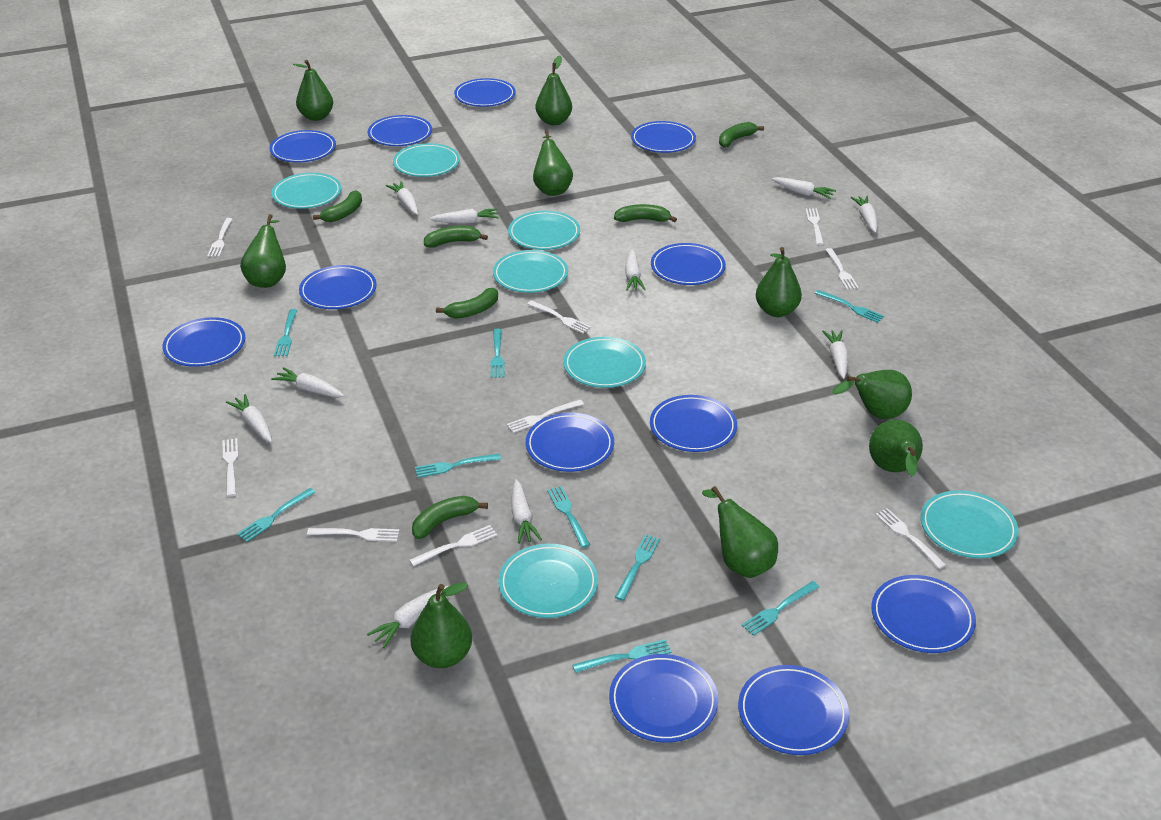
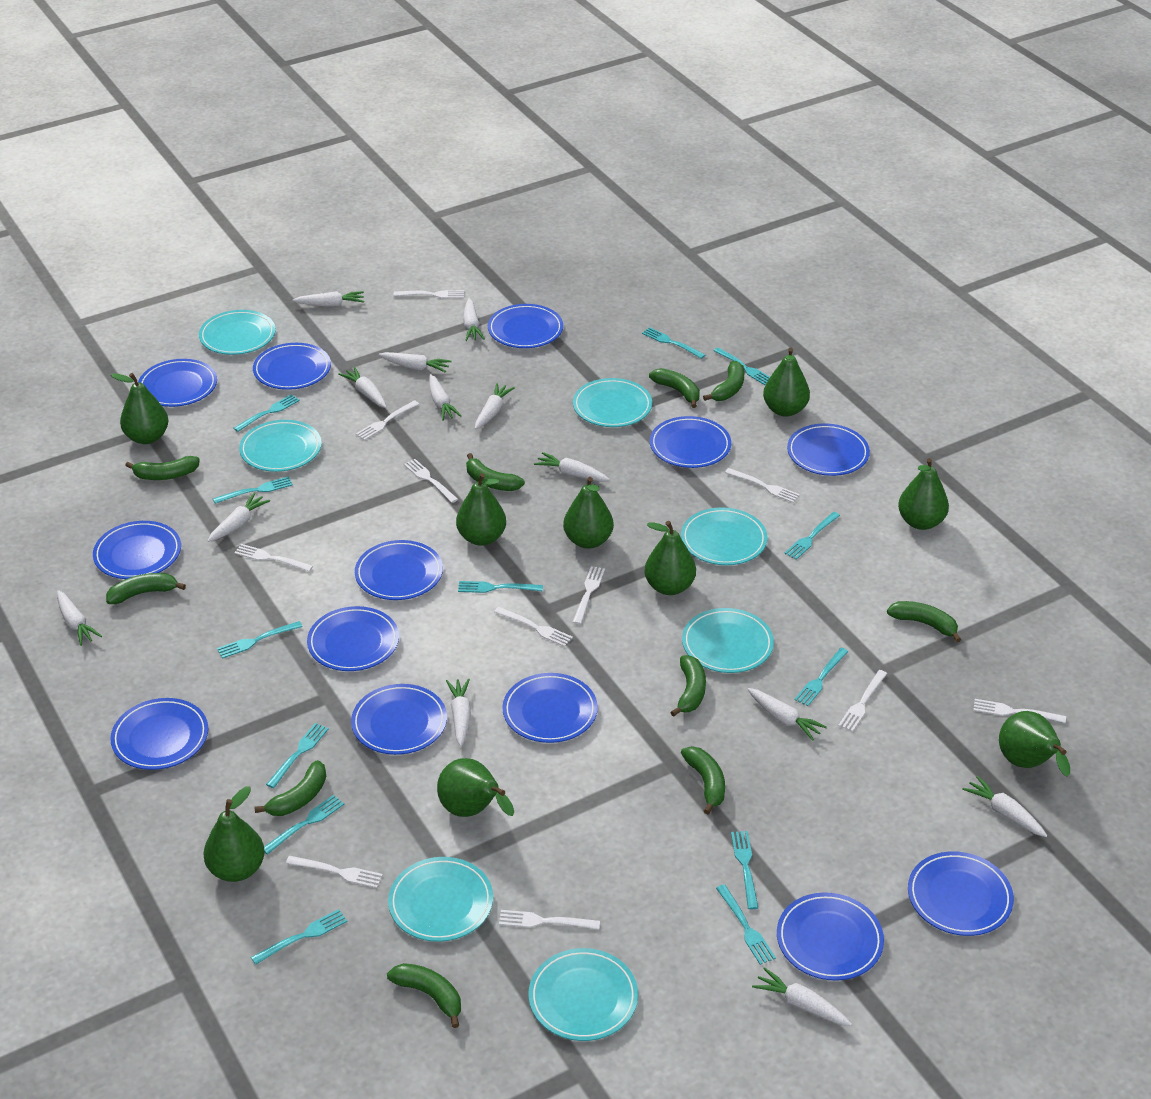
blue plate: [162,317,246,367] [270,130,336,163] [299,265,377,309] [368,115,432,146] [454,78,516,107] [526,413,614,472] [609,654,718,743] [631,121,696,153] [650,395,737,452] [651,243,726,285] [738,665,849,755] [871,575,976,653] = 12 -> [93,521,181,579] [110,698,208,770] [138,359,217,407] [253,343,331,390] [307,606,399,671] [351,684,447,755] [355,540,443,600] [488,304,563,348] [502,673,598,743] [650,416,731,468] [777,892,884,981] [787,424,870,476] [908,851,1014,936] = 13
green banana: [313,190,362,222] [412,496,488,539] [424,226,488,248] [436,288,498,319] [614,204,677,222] [719,122,764,148] = 6 -> [106,573,186,604] [125,456,200,480] [255,760,326,816] [387,963,461,1028] [466,453,525,491] [649,368,700,408] [670,655,706,717] [681,746,725,814] [703,361,744,401] [887,601,961,642] = 10
turquoise fork: [237,488,315,542] [274,309,297,356] [415,453,501,478] [491,329,504,378] [547,486,590,548] [573,639,672,673] [615,534,660,601] [742,581,819,636] [815,290,884,323] = 9 -> [213,477,293,504] [217,621,303,659] [233,394,300,432] [251,909,347,965] [264,795,344,855] [266,723,329,788] [458,581,543,593] [642,327,705,359] [713,347,770,385] [716,884,776,965] [731,831,758,909] [784,512,840,560] [794,648,848,706] = 13
white carrot: [226,394,272,443] [271,367,344,397] [367,586,449,648] [386,181,418,215] [430,208,499,224] [511,479,542,544] [625,250,646,291] [772,177,836,199] [822,330,848,379] [851,196,877,233] = 10 -> [57,590,102,646] [207,493,270,542] [293,291,364,307] [338,367,386,408] [379,352,451,373] [429,374,461,421] [446,678,471,747] [463,298,485,341] [475,383,515,429] [534,452,610,481] [747,688,827,741] [752,967,852,1026] [962,776,1047,837] = 13
white fork: [207,218,232,257] [223,438,238,497] [307,528,400,542] [409,525,497,566] [507,399,584,433] [527,300,591,334] [805,208,824,245] [825,248,859,290] [875,508,946,569] = 9 -> [234,544,313,572] [286,856,383,888] [356,400,419,440] [394,290,464,298] [404,459,458,503] [494,607,573,647] [499,910,600,929] [573,566,605,624] [725,468,800,503] [838,670,887,732] [973,699,1066,723] = 11

